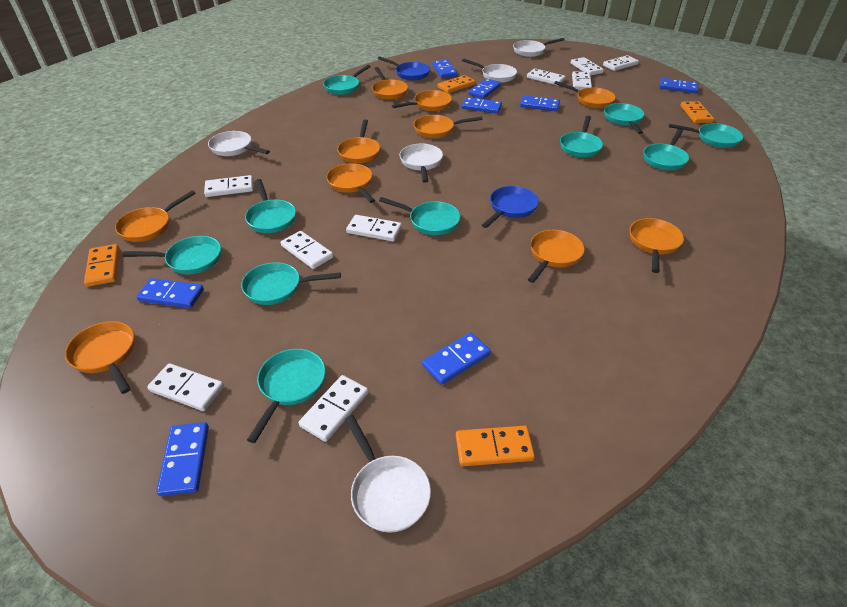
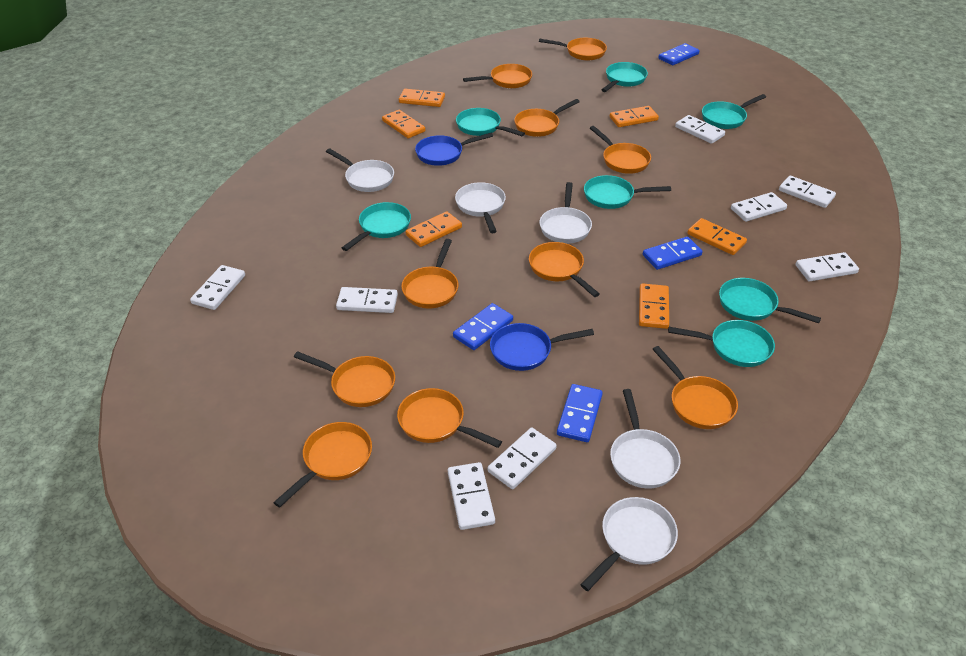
blue domino: [136,278,204,308] [156,422,209,496] [422,332,491,385] [432,60,457,78] [461,97,502,114] [469,78,501,99] [520,95,560,111] [660,78,699,94] = 8 -> [453,303,513,350] [557,384,603,442] [643,237,702,270] [658,43,699,65] = 4
orange domino: [84,244,119,287] [438,75,475,93] [456,426,535,466] [680,101,714,123] = 4 -> [382,110,425,138] [399,89,445,107] [406,211,462,247] [610,106,659,127] [639,283,669,329] [687,218,747,255] = 6
turquoise pan: [123,236,221,274] [241,262,341,305] [245,179,296,233] [247,349,326,443] [323,65,371,95] [379,197,460,235] [560,116,603,158] [604,103,644,134] [644,129,689,170] [669,123,743,148] = 10 -> [342,202,411,251] [456,108,525,136] [584,175,671,209] [602,62,648,92] [668,320,775,367] [702,94,766,129] [719,278,821,323] = 7
white domino: [147,363,224,411] [204,175,253,197] [281,231,333,269] [299,375,368,442] [346,215,402,242] [527,68,566,86] [571,57,604,76] [572,71,592,90] [603,55,639,71] = 9 -> [190,265,245,310] [336,287,398,313] [448,462,495,530] [488,428,557,489] [675,115,725,144] [731,192,787,222] [779,176,836,208] [796,252,859,281] = 8

